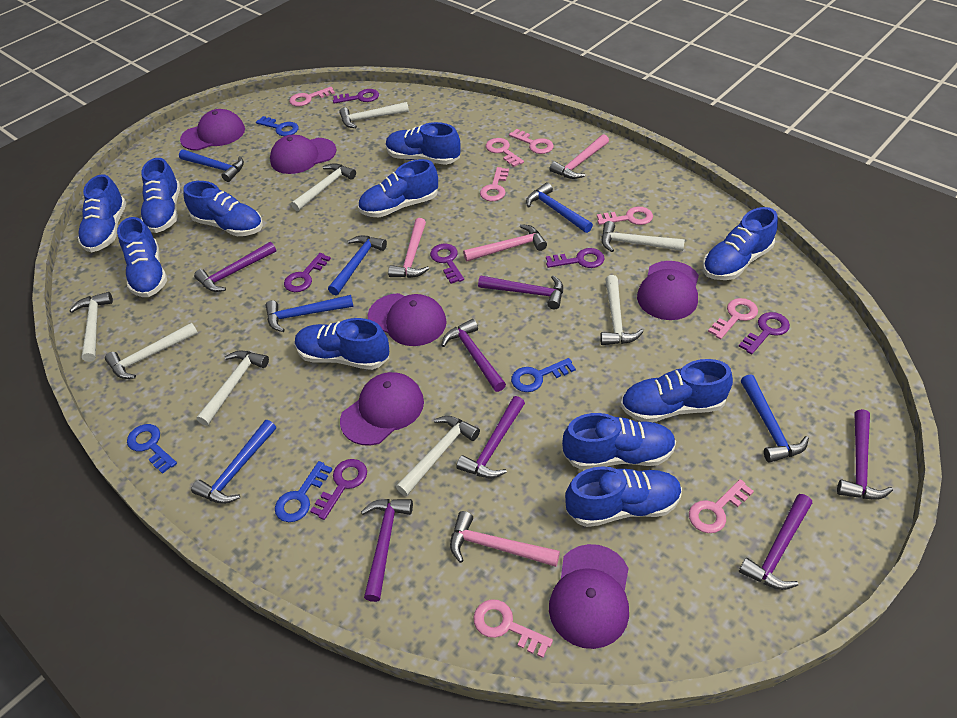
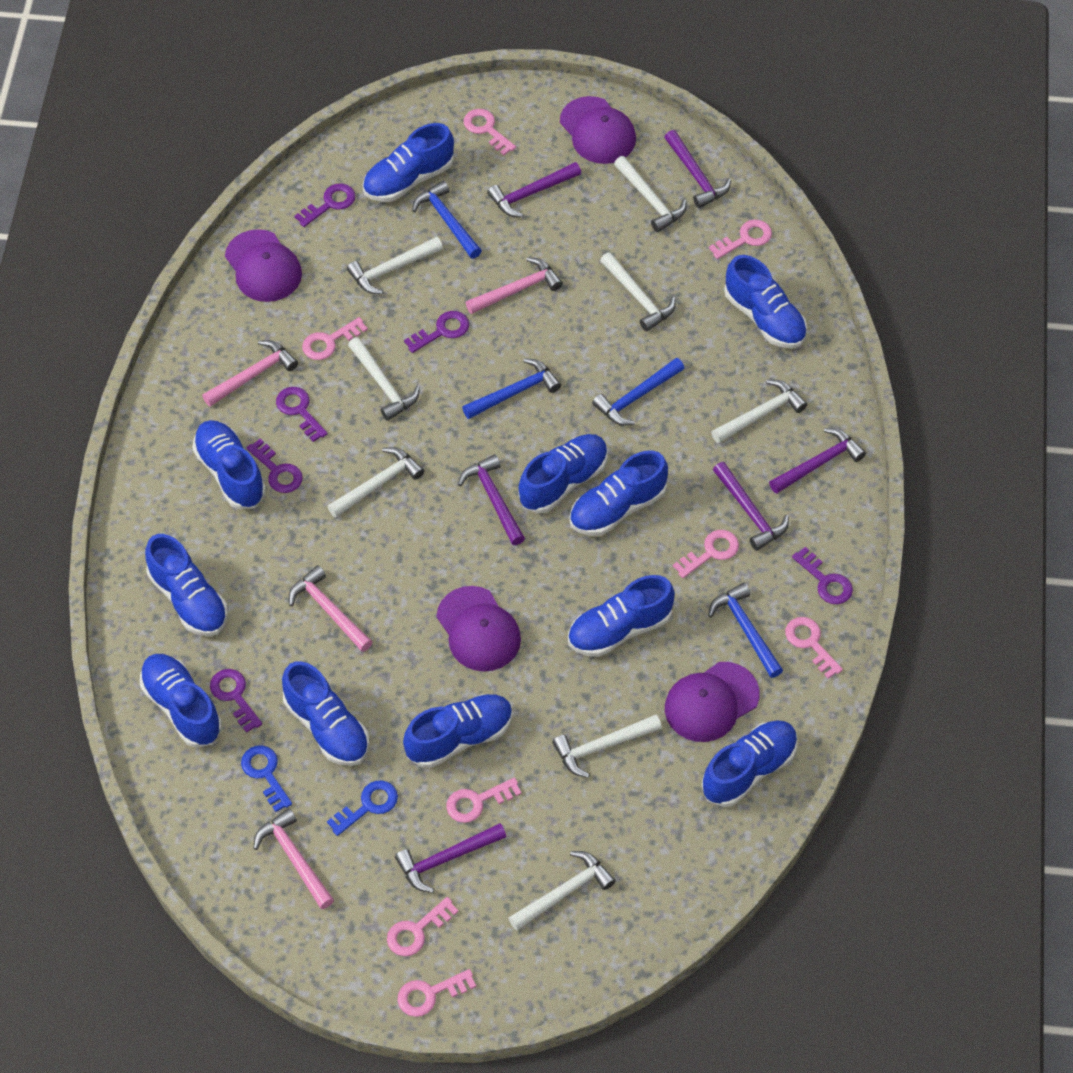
blue hammer: [179,150,244,182] [191,420,276,504] [265,295,353,332] [328,236,387,295] [526,182,593,233] [741,374,809,462] = 6 -> [412,180,482,259] [462,358,561,419] [592,358,684,426] [708,583,783,678] = 4
blue key: [127,424,177,474] [256,116,299,136] [275,461,333,522] [511,358,576,392] = 4 -> [241,745,292,812] [327,780,398,836] = 2
purple cap: [180,109,245,151] [270,135,337,174] [340,372,424,446] [368,293,447,346] [549,544,629,649] [637,261,699,320] = 6 -> [225,229,302,302] [437,586,521,671] [560,96,636,164] [665,662,760,742] = 4
purple hammer: [194,242,276,292] [361,499,413,602] [441,319,506,392] [456,396,525,478] [478,275,563,309] [739,494,812,590] [837,409,893,499] = 7 -> [395,823,506,893] [458,454,525,545] [487,162,581,217] [664,130,731,208] [713,462,789,551] [769,428,866,494] = 6

